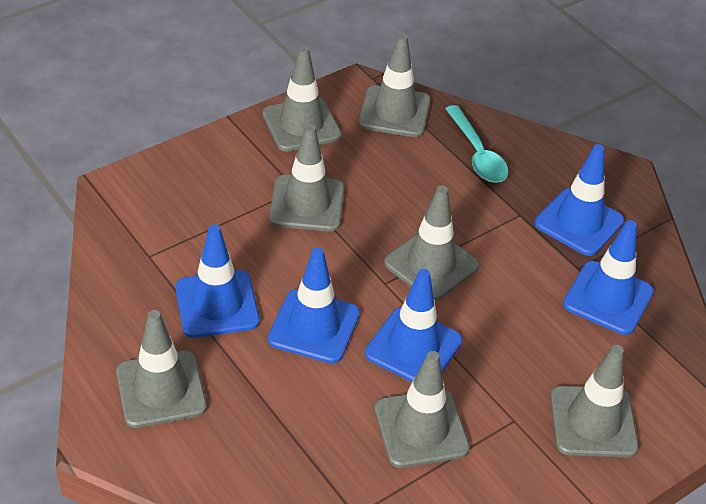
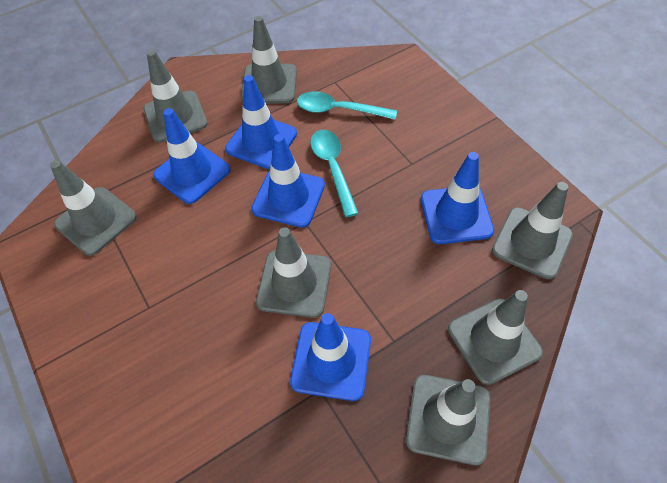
turquoise spoon: [445,105,509,183] = 1 -> [297,91,397,120] [310,130,359,217] = 2

